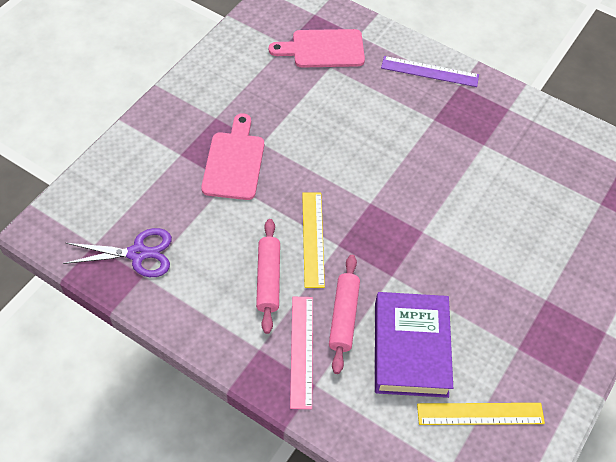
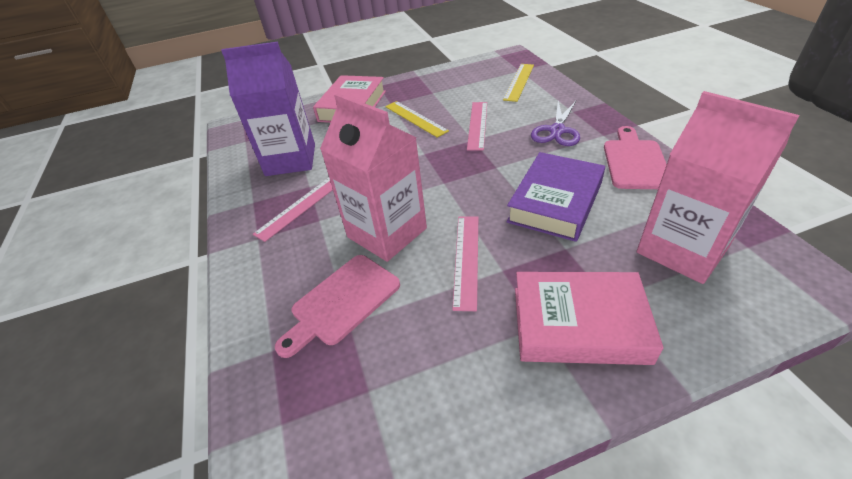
pink book: none = 0 -> [313,75,386,123] [515,272,664,365] = 2
pink carton: none = 0 -> [320,93,427,262] [637,91,800,284] = 2
pink rolling pin: [256,219,280,334] [329,255,360,374] = 2 -> none = 0
pink ruler: [290,297,313,409] = 1 -> [253,178,333,242] [452,216,478,311] [467,102,487,151] = 3
purple carton: none = 0 -> [221,41,315,176] = 1
purple ruler: [381,56,479,87] = 1 -> none = 0

